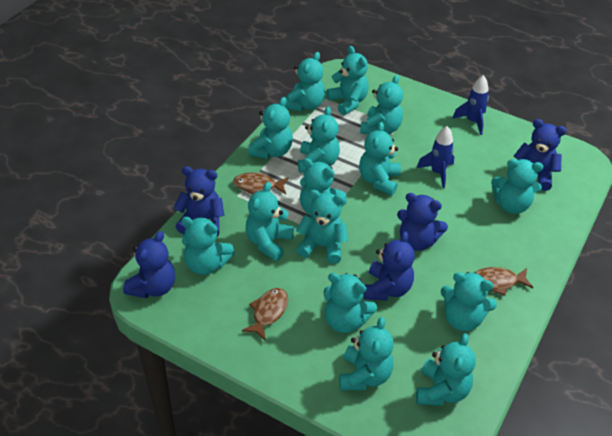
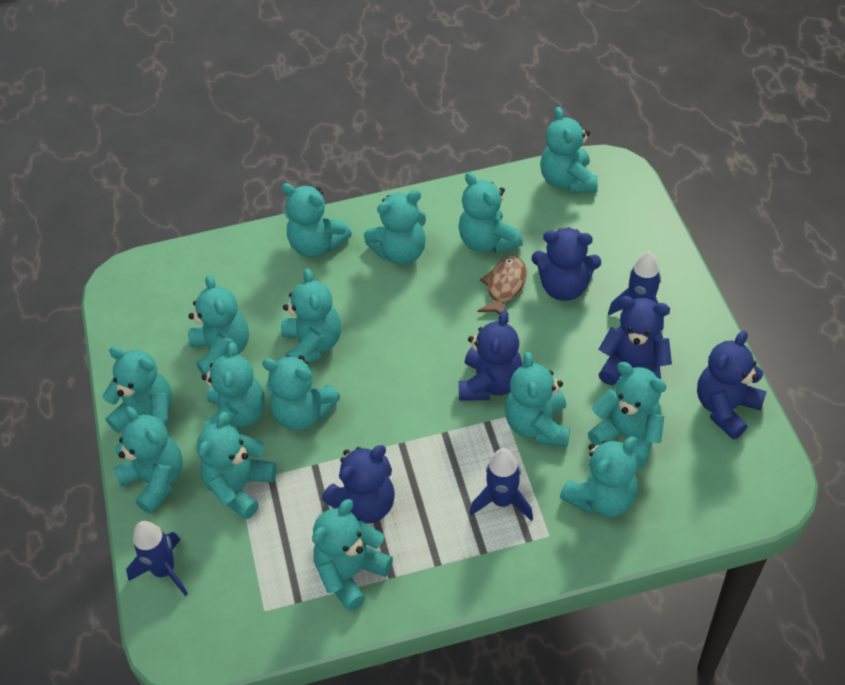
blue rocket: [417,126,454,188] [452,75,489,135] = 2 -> [126,521,188,596] [470,448,533,521] [608,251,664,330] = 3
brown fish: [233,173,289,195] [242,288,288,341] [474,267,534,296] = 3 -> [477,257,527,320] = 1

